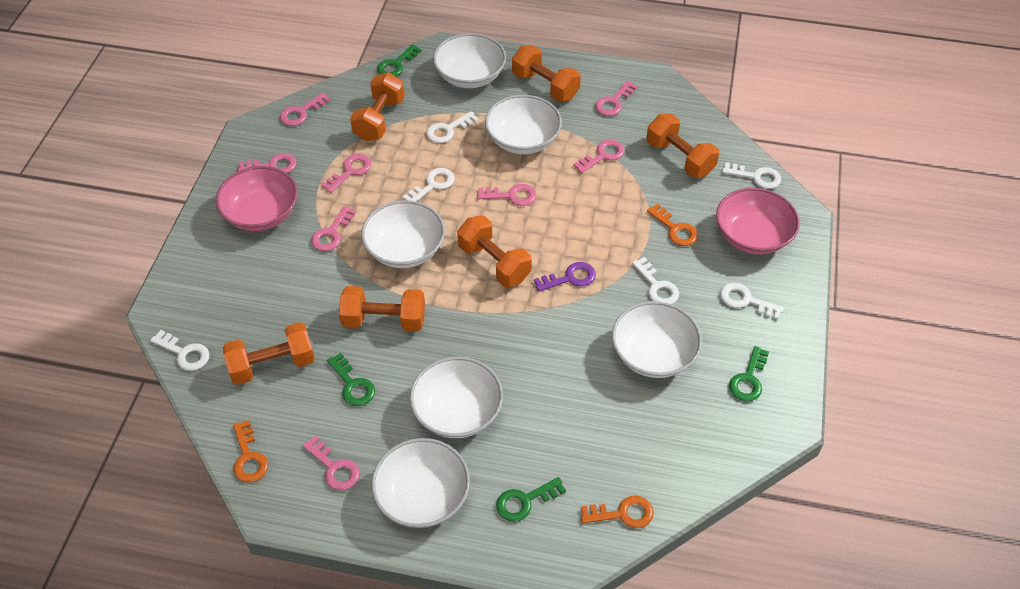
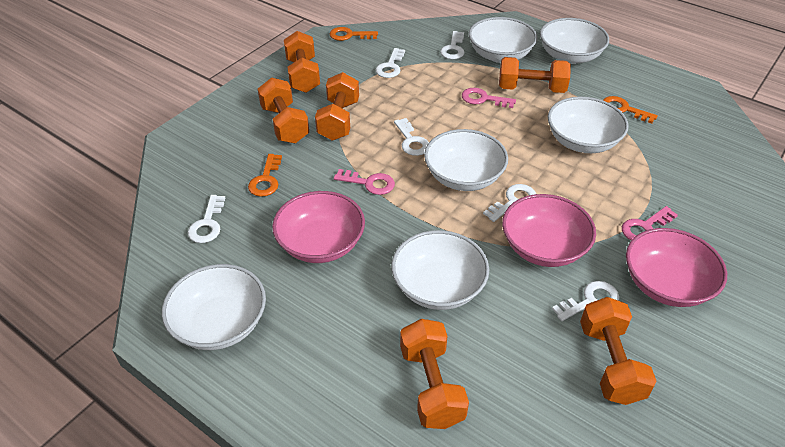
green key: [327,353,375,406] [377,44,421,76] [496,477,566,522] [729,346,769,401] = 4 -> none = 0
pink bowl: [216,166,298,231] [716,188,800,255] = 2 -> [272,191,365,263] [502,194,596,267] [626,228,727,307] = 3
pink key: [238,153,297,173] [280,92,331,126] [303,435,360,490] [311,206,356,251] [321,154,371,193] [477,184,537,206] [573,140,625,173] [595,81,637,116] = 8 -> [334,169,395,195] [462,88,516,108] [622,206,678,240] = 3
purple key: [534,262,596,292] = 1 -> none = 0

